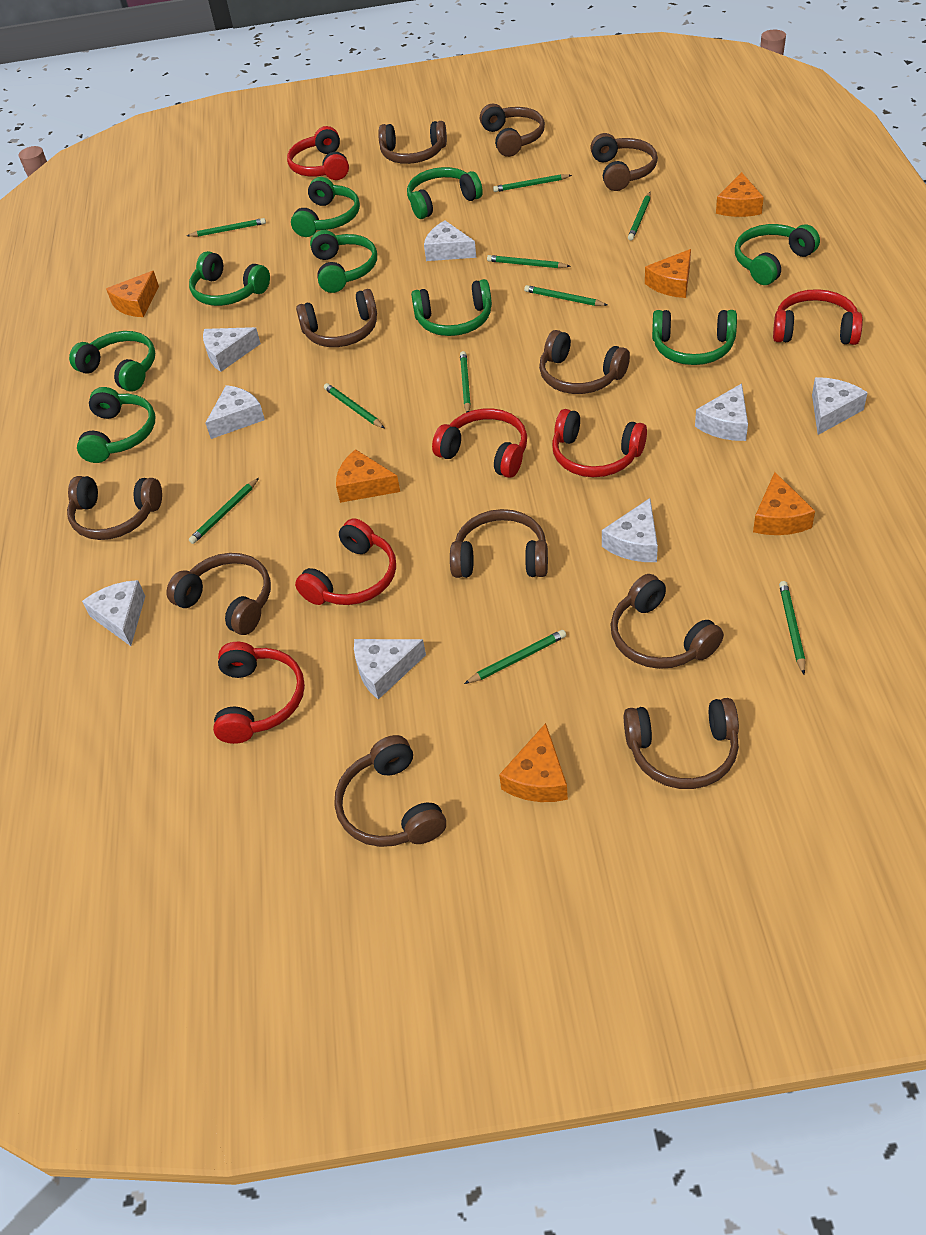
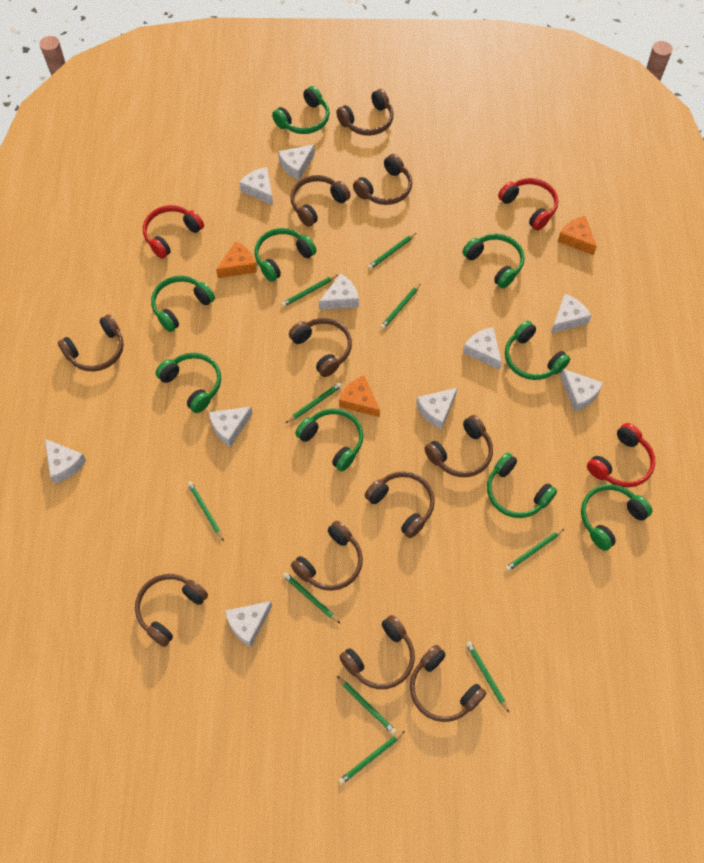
orange cheese: [106,271,159,317] [336,449,400,503] [499,723,568,802] [645,249,691,298] [716,172,764,217] [753,472,815,535] = 6 -> [216,241,257,278] [339,376,380,417] [557,216,597,255] = 3
red headphones: [213,642,305,744] [287,126,349,180] [295,518,396,605] [432,408,527,478] [552,409,647,477] [773,289,863,345] = 6 -> [143,205,204,259] [498,178,559,230] [587,423,655,488] = 3
white cheese: [82,580,145,646] [203,327,261,372] [205,385,265,439] [354,639,426,700] [424,220,476,261] [602,498,658,562] [695,383,748,441] [812,377,868,435] = 8 -> [45,439,86,484] [209,407,253,447] [225,601,272,647] [239,167,273,205] [278,144,315,180] [319,274,359,310] [416,388,457,429] [463,327,502,370] [551,294,591,333] [560,369,603,412] = 10

